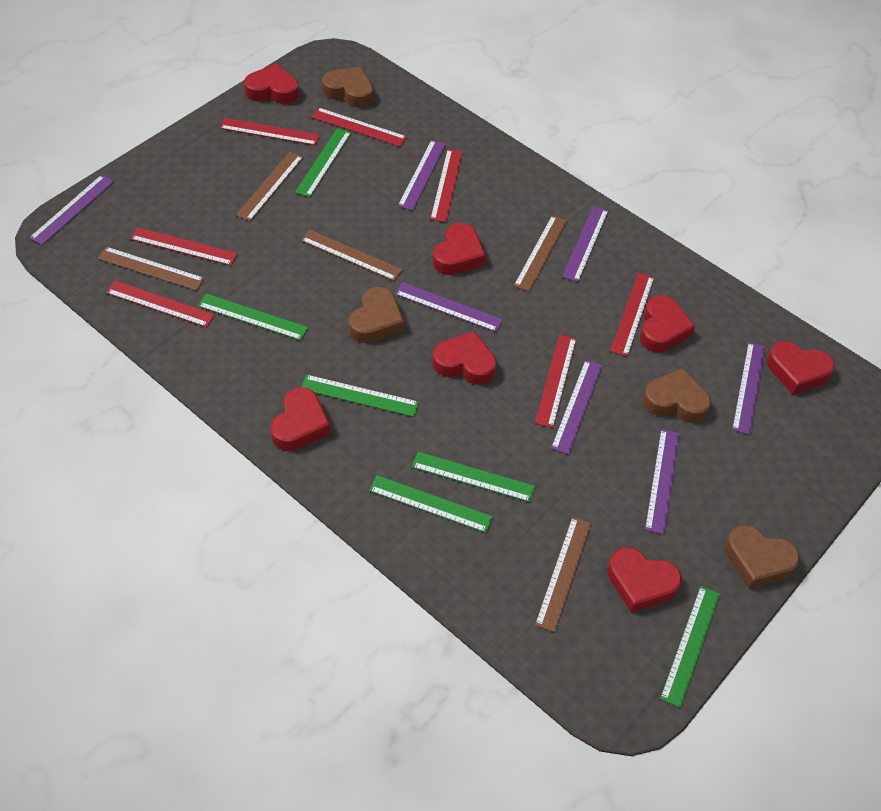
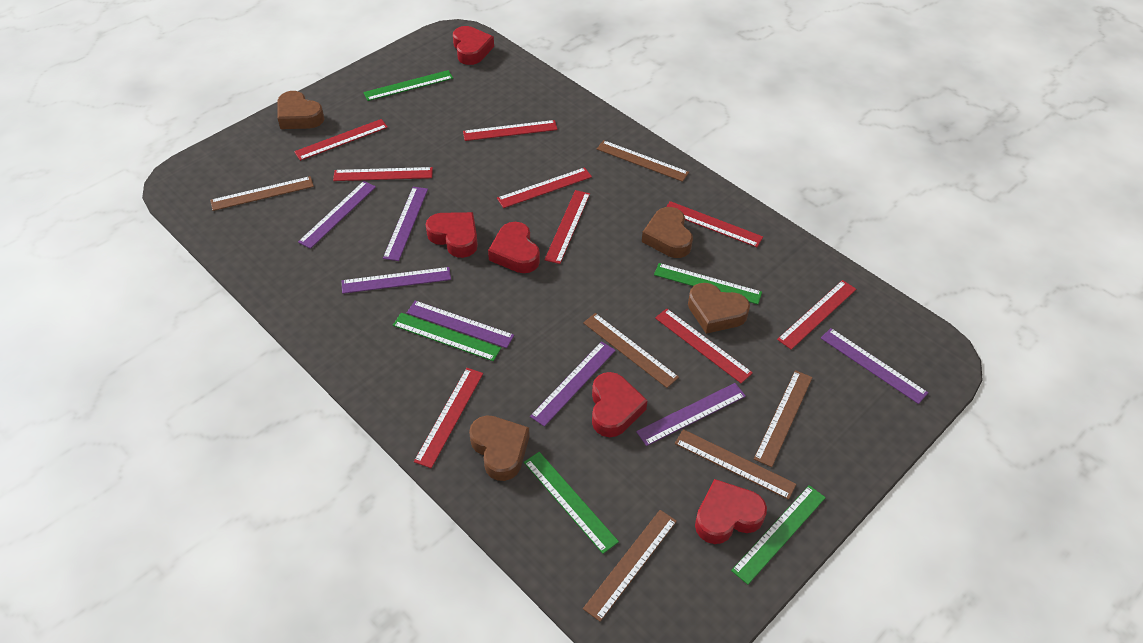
brown ruler: [98,247,205,291] [236,152,303,221] [301,230,403,281] [514,215,567,292] [535,517,591,632] = 5 -> [210,176,314,211] [583,313,679,388] [583,510,677,622] [597,140,689,182] [675,429,796,500] [754,370,813,467] = 6
green ruler: [198,294,308,341] [295,128,351,197] [301,375,419,417] [369,475,493,533] [412,452,535,502] [660,586,720,708] = 6 -> [363,70,453,101] [393,313,501,361] [524,452,619,554] [654,263,762,304] [731,485,826,585] = 5
red heart: [244,63,299,104] [270,387,330,451] [432,331,496,385] [433,223,486,275] [607,547,682,612] [640,295,696,352] [767,341,835,394] = 7 -> [425,212,478,258] [453,26,494,65] [488,222,540,273] [592,372,648,437] [695,479,767,544] = 5
red ruler: [106,280,215,327] [130,227,238,266] [220,118,320,146] [311,107,407,147] [430,149,463,222] [535,334,576,428] [610,273,655,357] = 7 -> [294,119,388,161] [333,167,433,181] [414,368,483,468] [463,120,558,141] [497,167,592,208] [544,190,590,264] [655,308,753,383] [666,201,763,247] [777,280,856,350] = 9

